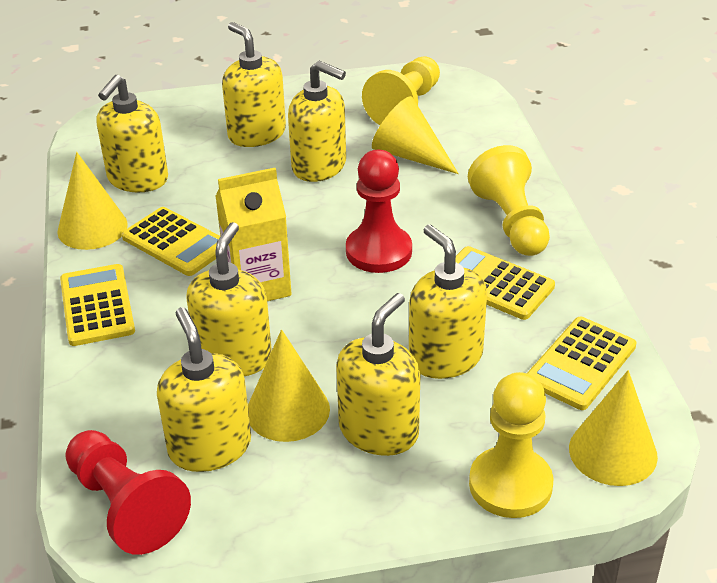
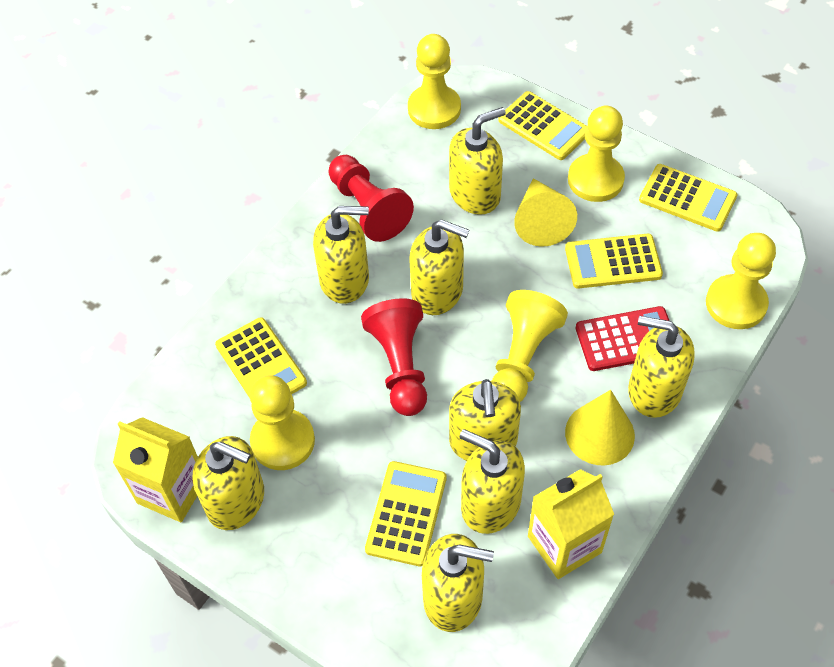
red calculator: none = 0 -> [576,306,670,371] = 1
yellow calculator: [60,264,135,346] [122,207,220,276] [455,246,555,320] [527,317,636,410] = 4 -> [215,317,307,398] [365,461,447,566] [498,91,587,160] [565,234,663,288] [639,164,738,232] = 5
yellow carton: [215,168,292,301] = 1 -> [113,417,198,522] [528,469,614,579] = 2
yellow cone: [57,152,128,250] [248,329,330,442] [372,96,459,174] [569,370,658,486] = 4 -> [514,178,577,247] [565,390,635,465] = 2
yellow pawn: [362,57,440,125] [468,145,550,256] [469,372,553,518] = 3 -> [250,375,315,470] [408,34,461,129] [492,290,568,402] [568,106,625,202] [706,233,776,329] = 5
yellow soap dispenser: [96,75,168,193] [157,307,251,472] [186,222,272,376] [222,22,286,147] [288,61,346,182] [336,293,420,456] [409,225,487,379] = 7 -> [193,436,264,530] [313,206,369,304] [409,219,469,315] [422,534,494,632] [449,107,506,215] [449,379,521,461] [460,429,525,534] [628,316,695,418] = 8

